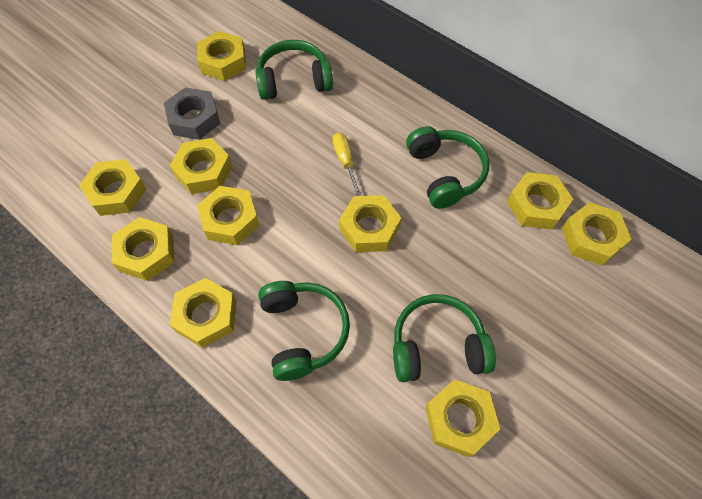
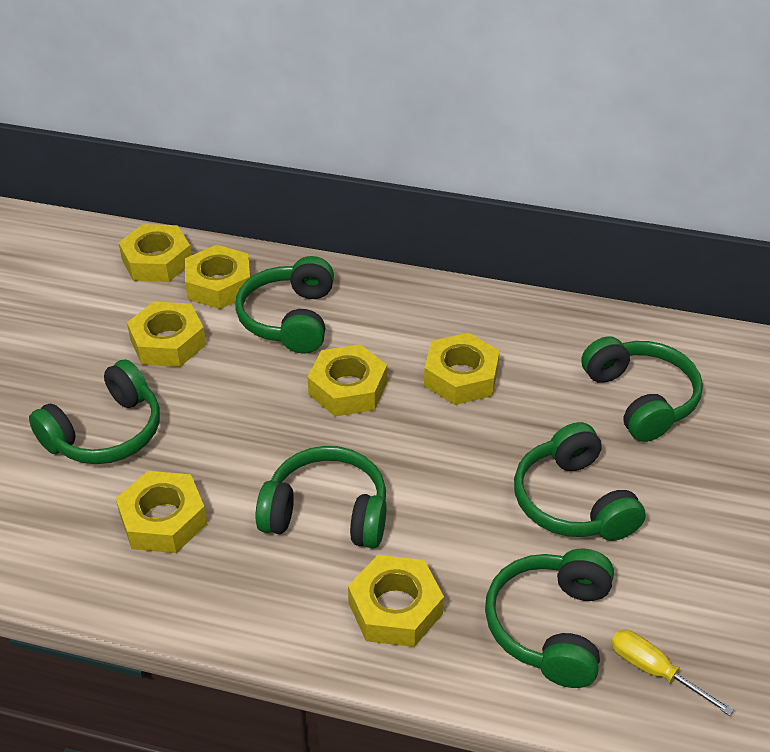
green headphones: [255,40,333,100] [258,281,350,381] [393,294,496,382] [406,126,489,209] = 4 -> [29,359,160,464] [235,256,334,354] [256,446,387,548] [485,549,614,688] [514,422,646,541] [581,336,703,442] = 6
grey nut: [164,87,220,140] = 1 -> none = 0
yellow nut: [79,159,146,216] [112,217,175,281] [170,138,232,194] [170,278,236,348] [197,31,246,81] [197,186,259,245] [339,195,401,252] [425,379,500,457] [507,172,573,230] [562,202,632,265] = 10 -> [116,471,207,553] [119,224,191,282] [127,302,206,367] [185,245,252,309] [307,344,387,417] [348,555,444,647] [424,333,500,405] = 7

